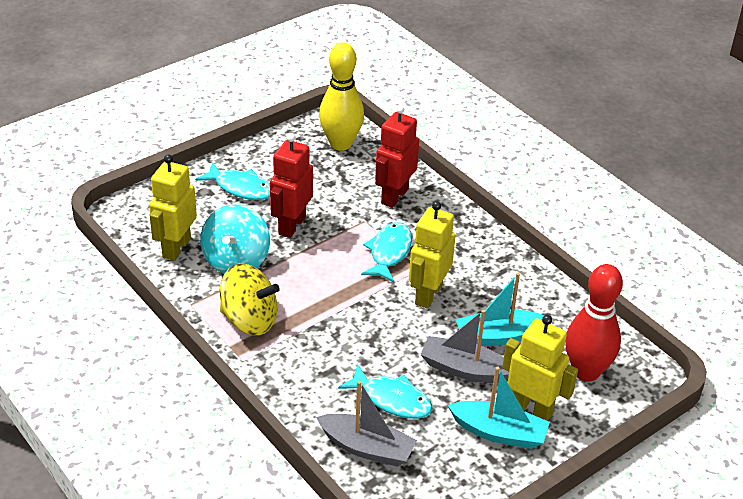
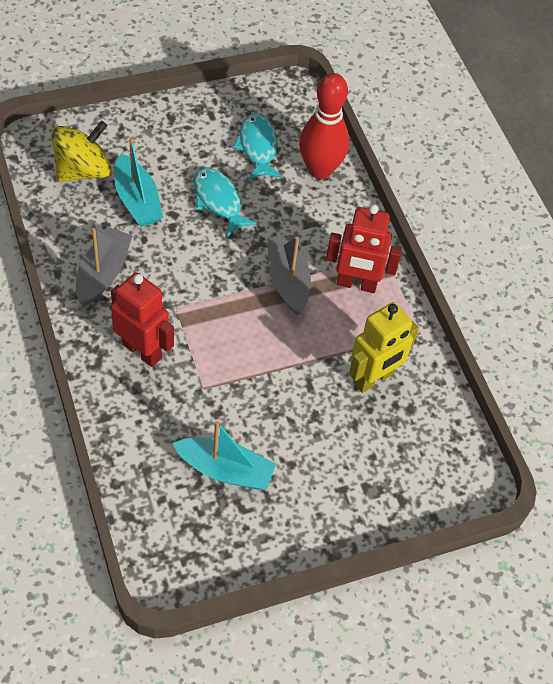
turquoise fish: [195,163,270,200] [338,364,433,419] [361,222,412,282] = 3 -> [194,167,258,237] [233,114,282,180] = 2
turquoise spinning top: [200,204,270,274] = 1 -> none = 0
yellow bowling pin: [319,42,364,151] = 1 -> none = 0
yellow robot: [149,154,197,261] [409,201,456,309] [502,315,578,421] = 3 -> [349,302,419,393] = 1

